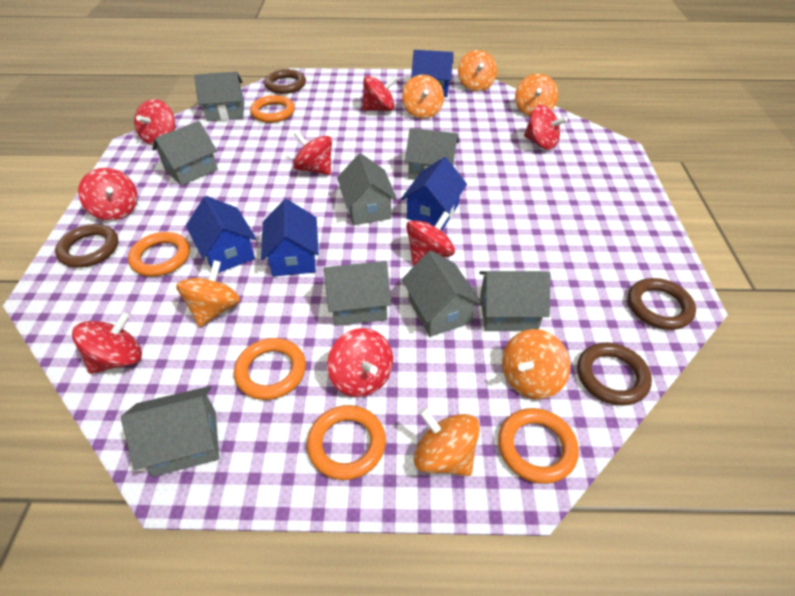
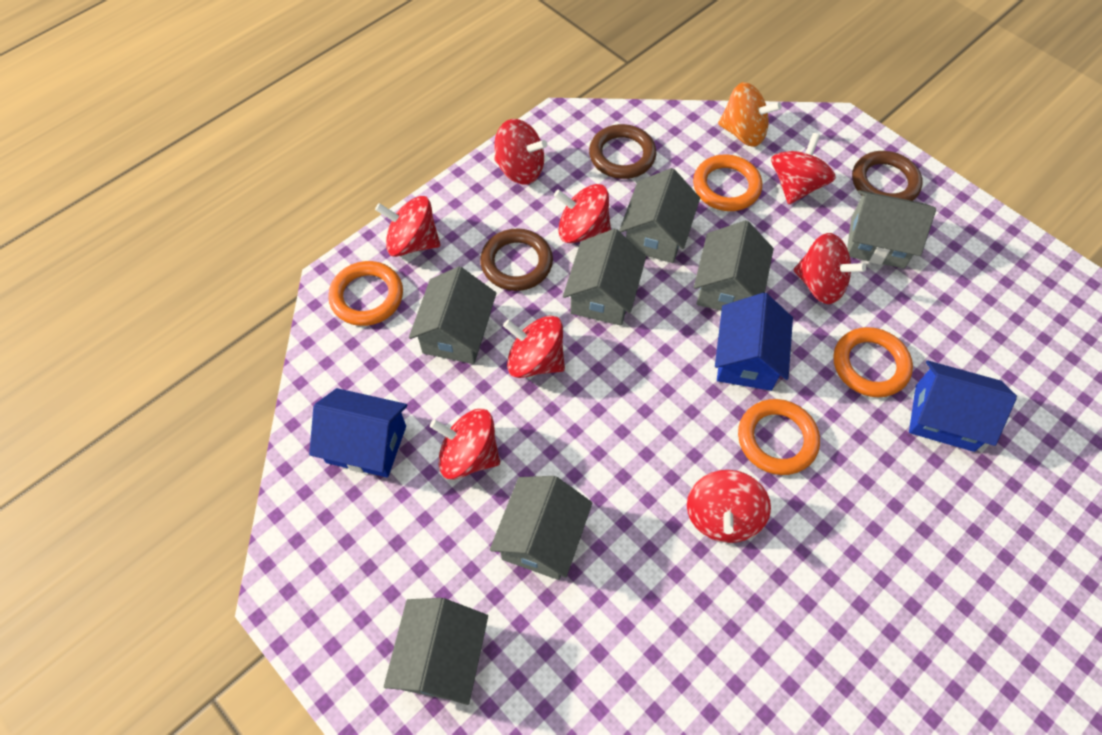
blue house: [186,196,256,273] [261,199,319,277] [401,157,467,230] [411,50,454,97] = 4 -> [309,388,407,478] [715,293,793,391] [909,360,1017,452] = 3
brown ring: [55,224,118,268] [264,69,306,94] [577,343,652,406] [628,278,696,330] = 4 -> [480,228,553,291] [589,124,656,179] [852,151,923,201] = 3
grey house: [121,386,219,477] [152,121,218,186] [194,72,244,121] [324,261,391,326] [337,153,397,225] [402,250,482,337] [405,128,459,180] [479,271,550,331] = 8 -> [384,598,488,705] [409,266,497,364] [490,476,592,580] [563,229,646,326] [619,168,700,263] [694,220,774,311] [847,190,936,269] = 7
orange ring: [128,232,190,277] [234,338,306,400] [250,95,295,123] [307,405,386,480] [498,408,579,484] = 5 -> [328,261,403,326] [693,154,762,211] [738,399,820,475] [833,327,913,397] = 4
orange spinning top: [176,260,240,327] [402,75,444,119] [414,408,480,476] [458,50,497,92] [502,329,570,399] [515,73,558,117] = 6 -> [718,82,781,147] = 1

